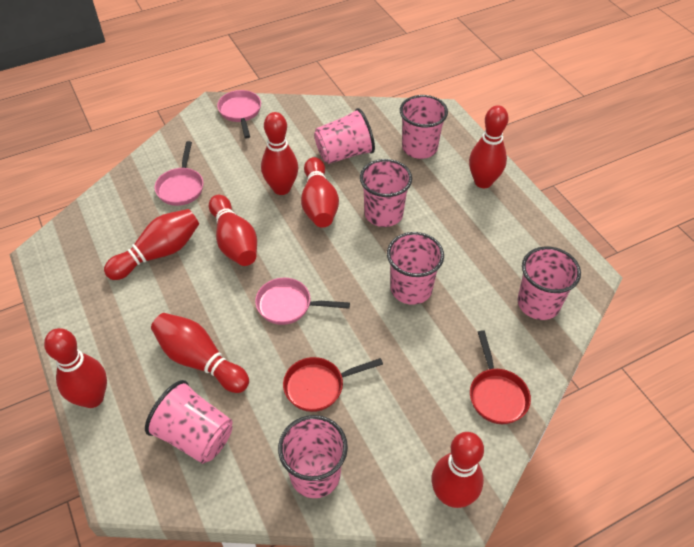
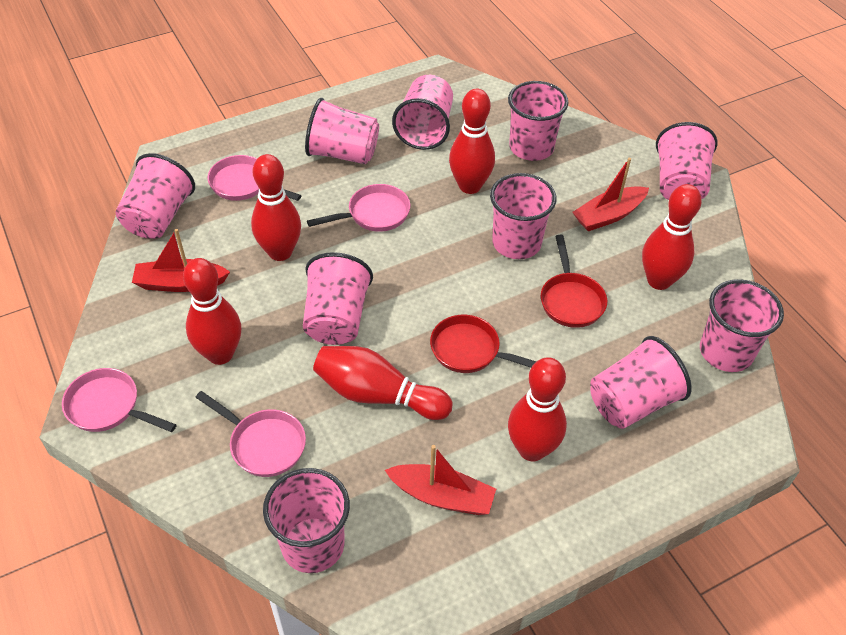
pink cup: [145,380,233,464] [278,415,348,498] [314,108,375,164] [360,159,412,227] [387,232,444,305] [400,95,448,159] [517,246,581,320] = 7 -> [115,153,195,239] [263,468,350,573] [303,252,373,345] [305,98,379,164] [392,75,453,150] [490,173,556,259] [508,81,569,161] [590,336,691,429] [656,122,718,200] [700,279,784,372] = 10
pink pan: [155,141,204,206] [217,90,261,138] [255,278,350,325] = 3 -> [62,368,176,432] [195,391,306,477] [208,155,302,201] [307,184,410,232] = 4
red boat: none = 0 -> [132,229,230,292] [385,445,496,515] [572,158,649,231] = 3
red bowling pin: [44,328,107,408] [104,209,199,280] [151,313,249,393] [209,195,257,266] [261,112,298,195] [301,157,339,228] [432,432,484,508] [469,105,509,188] = 8 -> [183,258,241,365] [251,154,301,261] [313,346,453,420] [449,89,495,194] [508,357,567,461] [642,184,702,290] = 6

